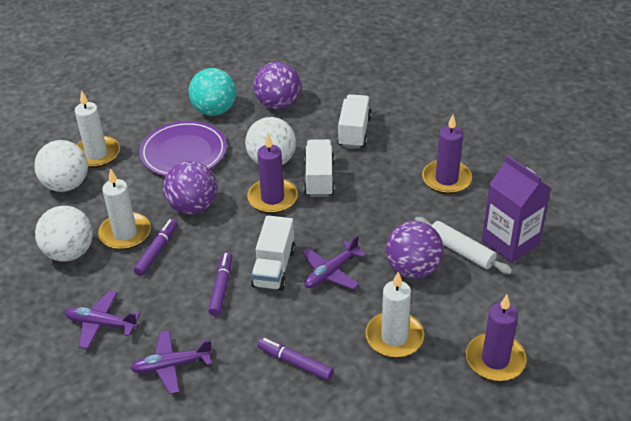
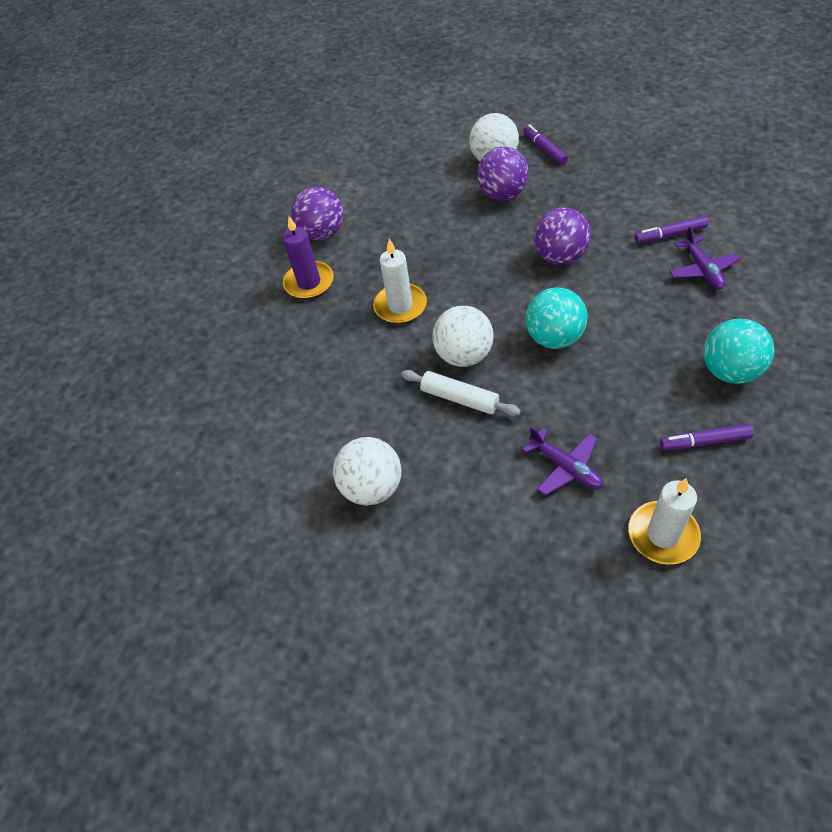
purple candle: [247,134,298,214] [422,115,472,194] [466,295,527,381] = 3 -> [283,216,334,299] = 1
purple carton: [482,155,551,263] = 1 -> none = 0
purple plane: [65,290,140,349] [130,330,213,394] [302,235,366,290] = 3 -> [522,426,603,496] [669,226,741,289] = 2
purple plate: [140,121,227,176] = 1 -> none = 0
turquoise ball: [189,68,236,116] = 1 -> [525,287,588,349] [703,319,774,384] = 2
white candle: [75,90,120,168] [98,169,151,250] [365,272,424,358] = 3 -> [373,239,427,324] [628,478,701,565] = 2
white truck: [251,215,295,291] [304,139,335,197] [337,94,372,148] = 3 -> none = 0

